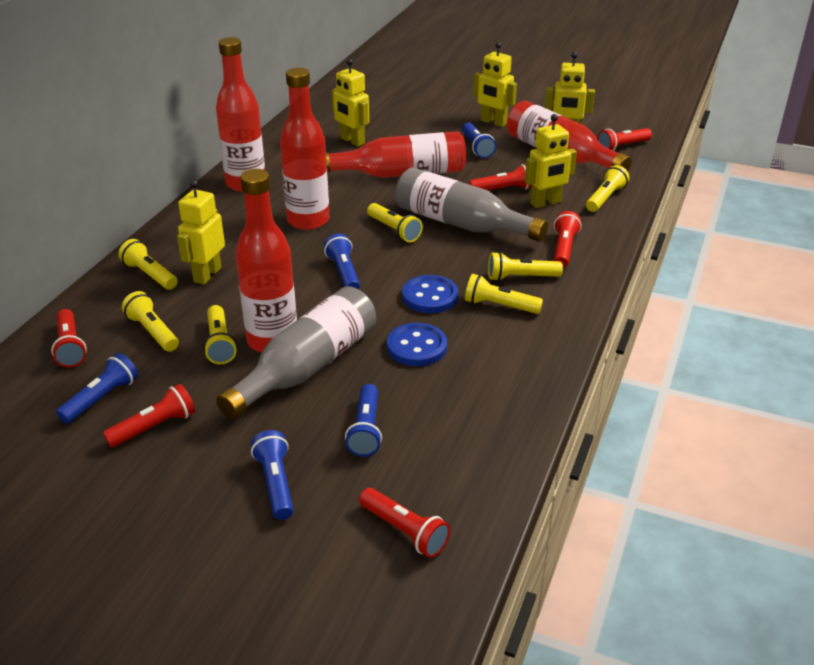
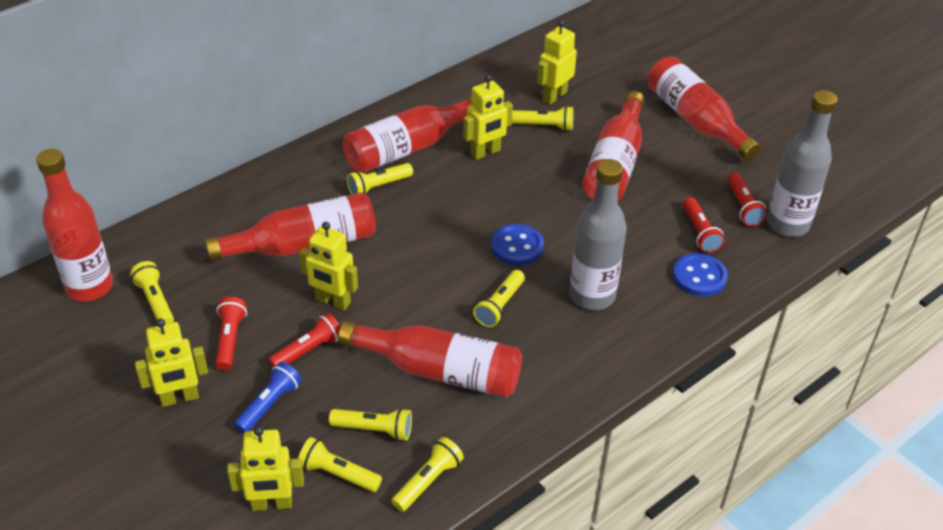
blue flashlight: [56,353,138,424] [251,430,294,520] [324,233,360,290] [345,384,382,457] [462,123,496,158] = 5 -> [234,362,302,434] = 1
red bottle: [216,37,265,192] [236,169,297,353] [280,68,329,230] [326,131,466,178] [507,100,632,171] = 5 -> [36,149,113,302] [205,192,376,261] [338,320,522,397] [343,96,473,173] [582,91,645,201] [648,56,761,161] = 6
red flashlight: [51,309,87,368] [103,384,195,448] [359,488,450,558] [469,164,532,190] [554,211,582,268] [597,128,652,151] = 6 -> [215,297,247,370] [268,313,341,368] [683,197,725,253] [727,172,768,227] = 4

